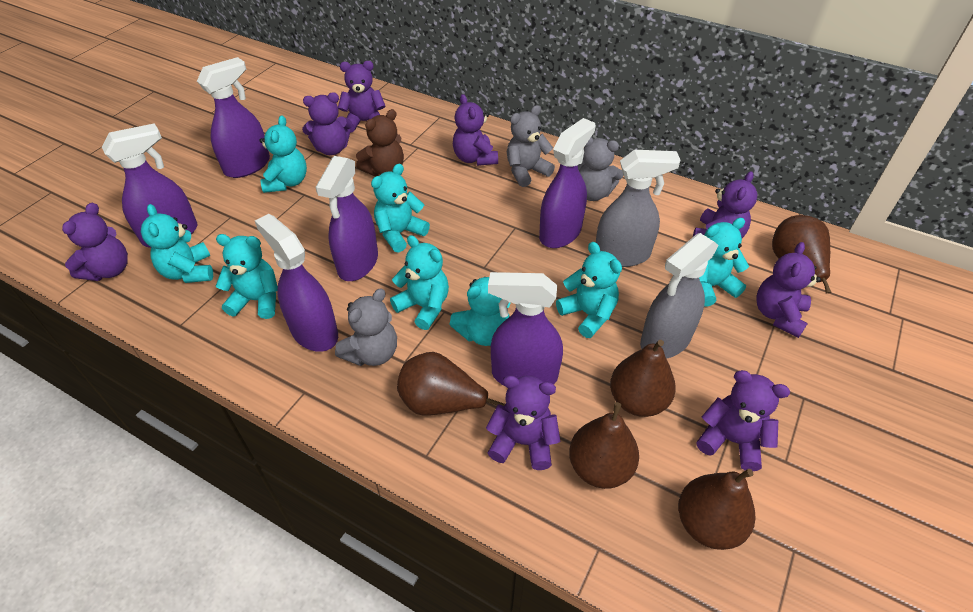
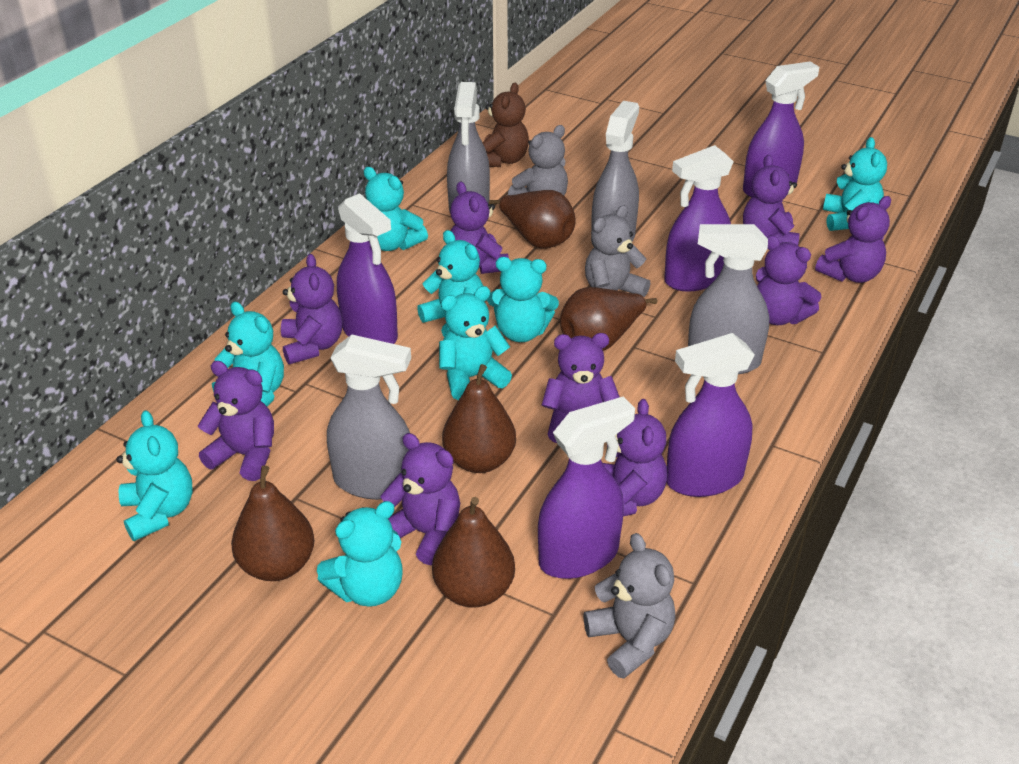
grey spray bottle: [596,150,681,267] [640,233,719,359] = 2 -> [327,335,411,500] [447,82,490,211] [591,101,639,247] [688,224,769,374] = 4
purple spray bottle: [102,123,198,248] [197,57,270,178] [255,214,338,352] [315,156,378,281] [488,272,563,385] [539,118,596,248] = 6 -> [337,193,398,344] [538,396,635,579] [664,145,734,292] [667,333,755,497] [743,62,819,198] = 5
purple teddy bear: [62,203,128,281] [302,92,352,155] [338,61,386,133] [453,94,498,166] [486,375,560,470] [693,171,757,238] [697,370,790,471] [756,242,821,338] = 8 -> [198,361,274,481] [281,254,342,364] [381,433,460,565] [450,181,509,274] [542,333,620,443] [602,399,667,516] [743,155,800,245] [756,235,821,325] [815,196,891,283] = 9

